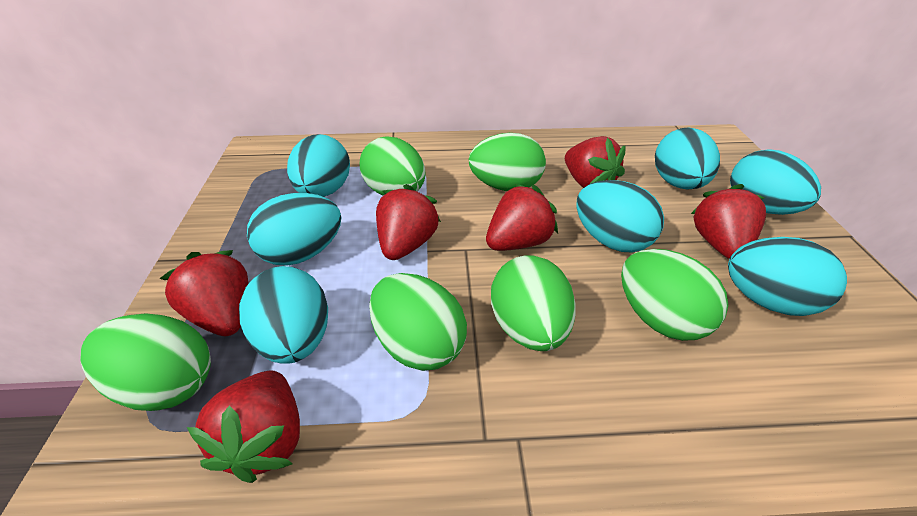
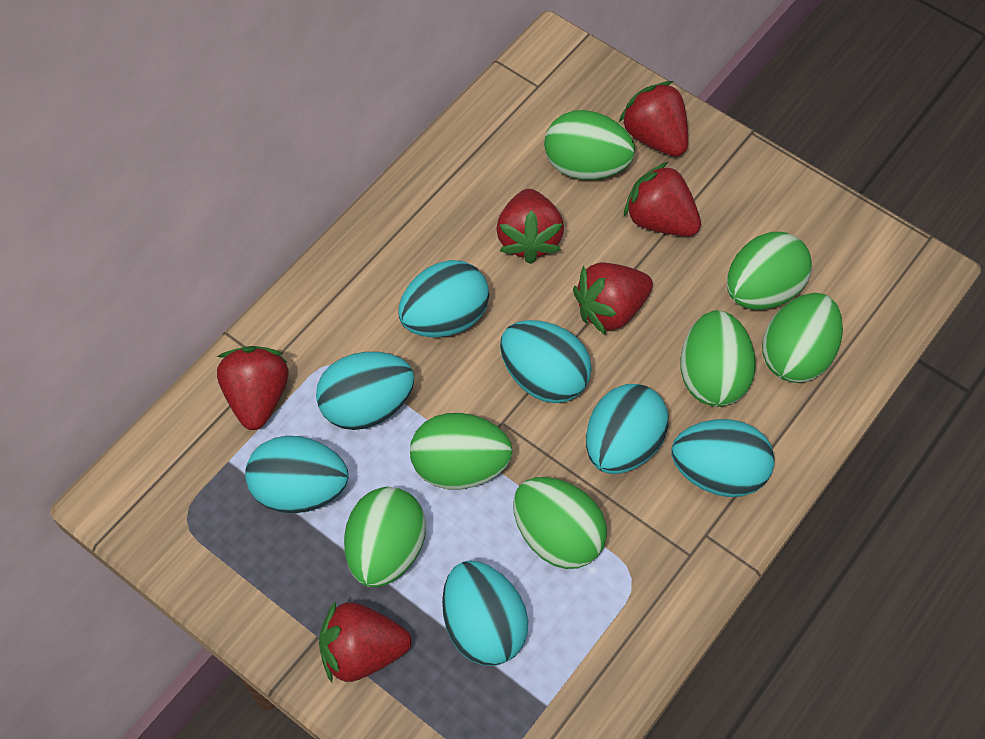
green egg: [80,313,211,411] [359,136,426,196] [369,273,467,371] [469,133,546,191] [491,255,576,351] [621,249,728,341] = 6 -> [344,487,426,587] [410,413,513,489] [513,477,607,569] [544,110,635,180] [681,310,756,407] [727,232,812,310] [762,293,843,383] = 7

